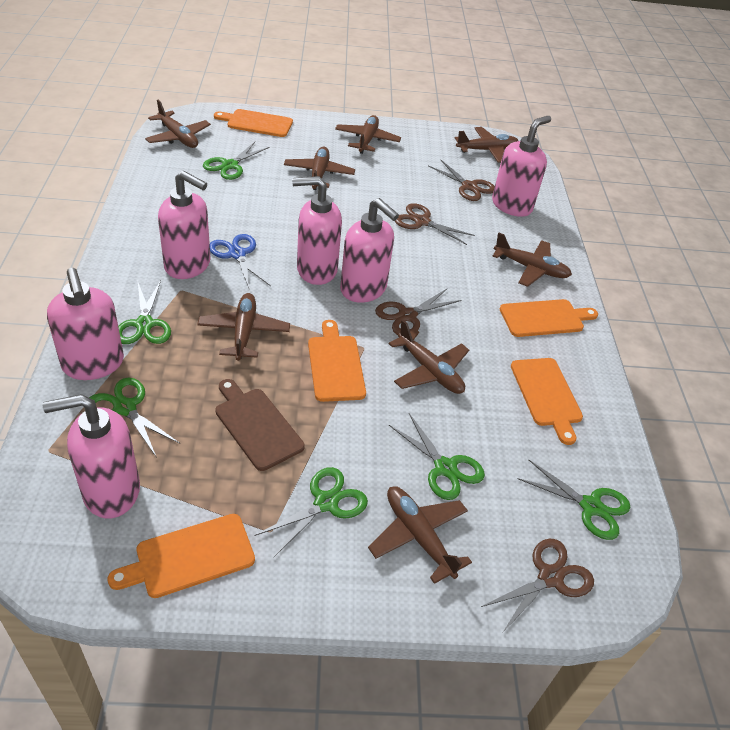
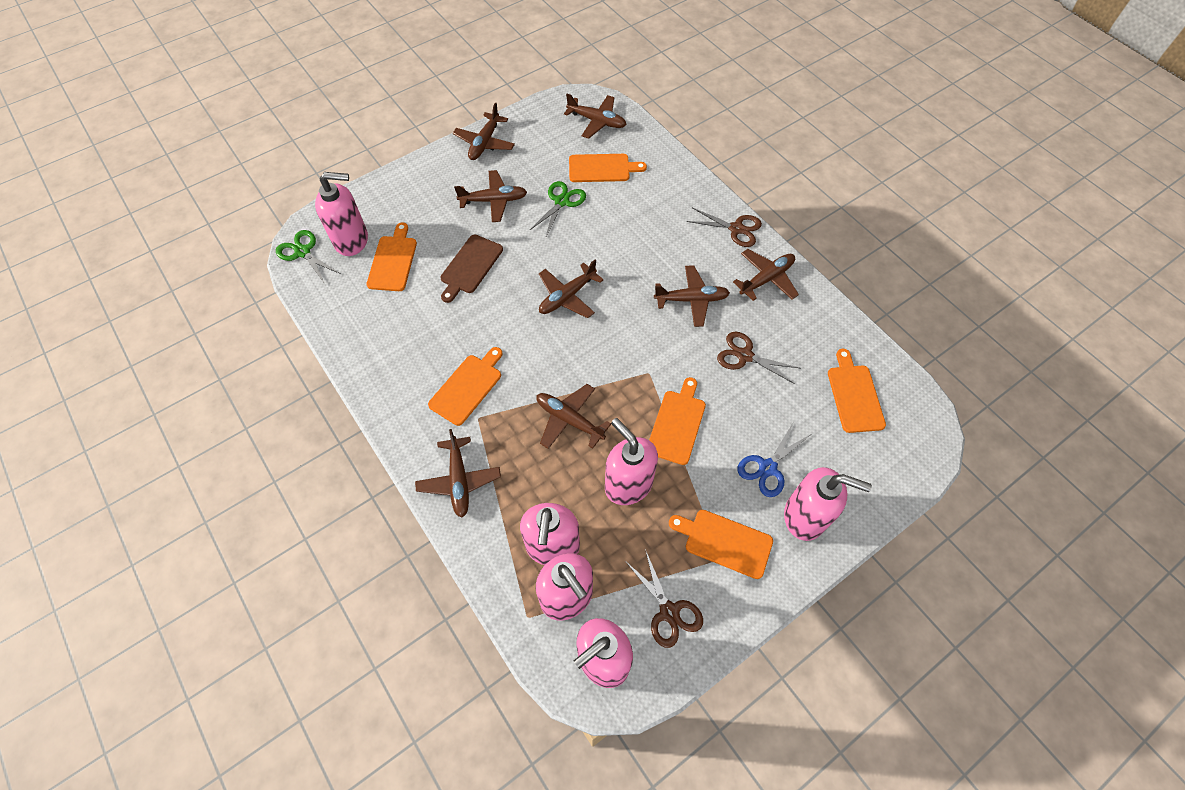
brown scissors: [375,289,462,335] [395,204,475,245] [428,159,495,201] [481,539,594,632] = 4 -> [626,549,703,648] [687,208,762,247] [717,332,799,384] = 3
green scissors: [89,378,180,458] [118,280,171,344] [203,142,269,180] [255,467,368,557] [389,413,485,500] [517,460,630,540] = 6 -> [276,230,341,284] [530,181,586,238] = 2
orange cutting board: [108,514,255,598] [214,109,293,137] [308,320,366,402] [500,299,598,337] [511,358,583,445] = 5 -> [366,222,417,291] [428,347,502,426] [569,154,647,182] [649,377,706,465] [669,510,773,579] [828,349,886,433] = 6

